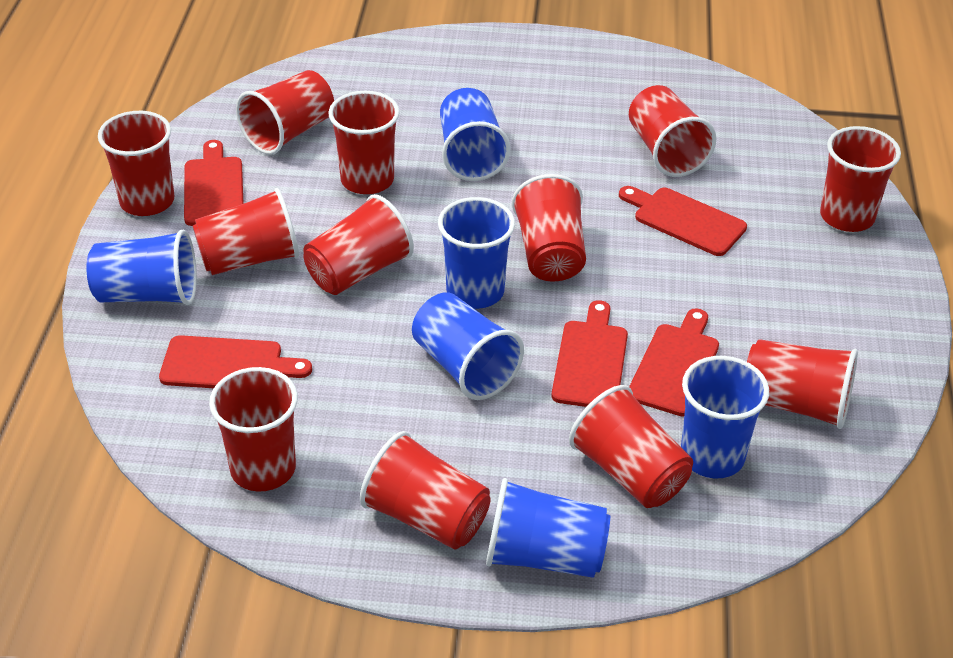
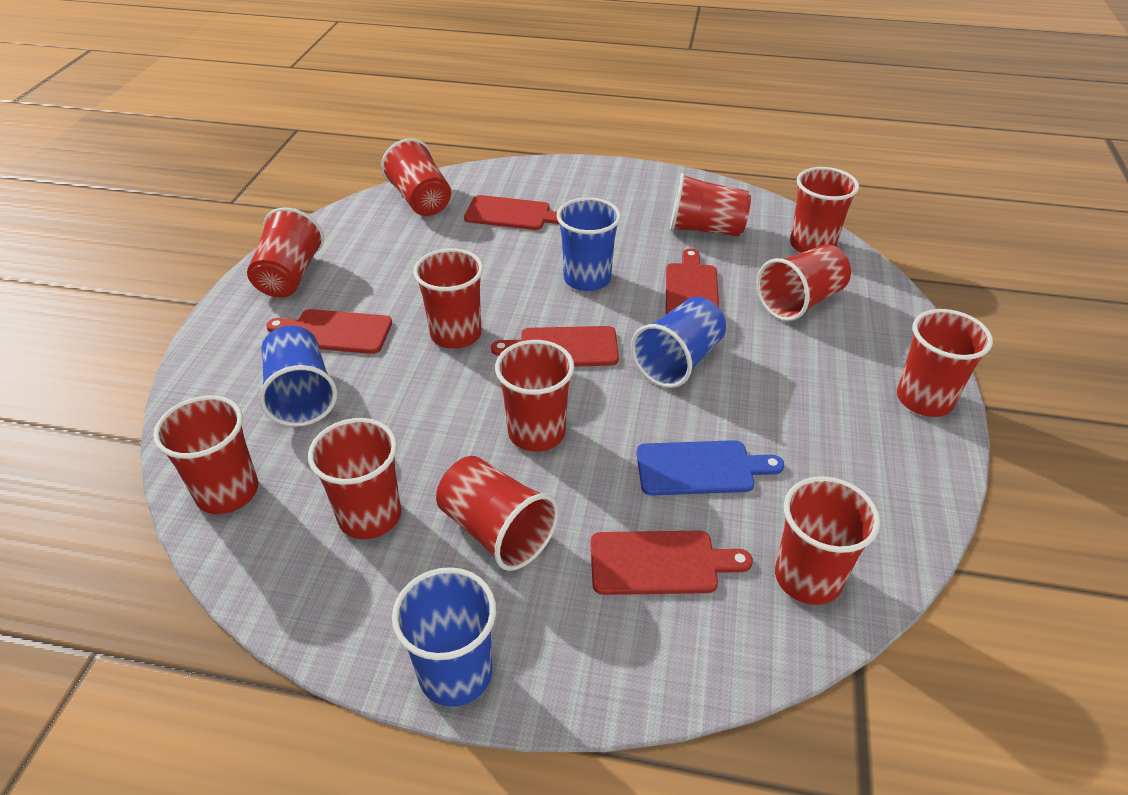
blue cup: [86,230,197,305] [412,292,524,400] [438,197,515,309] [440,88,510,181] [486,478,610,578] [681,356,769,478] = 6 -> [259,326,337,427] [392,567,496,707] [557,197,621,291] [631,297,726,388] = 4
blue cutting board: none = 0 -> [636,440,784,496] = 1

